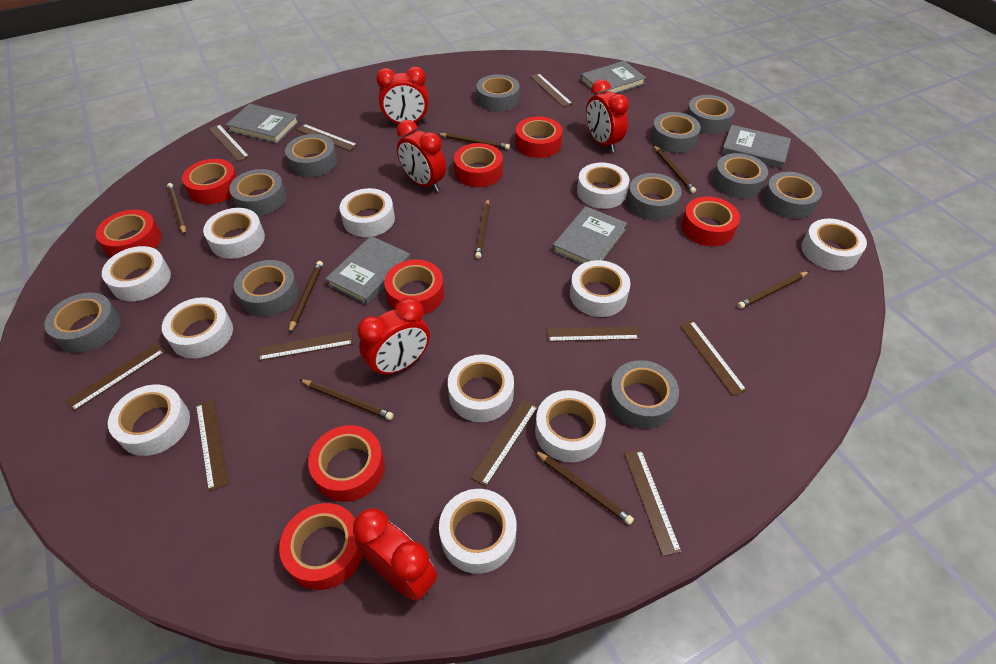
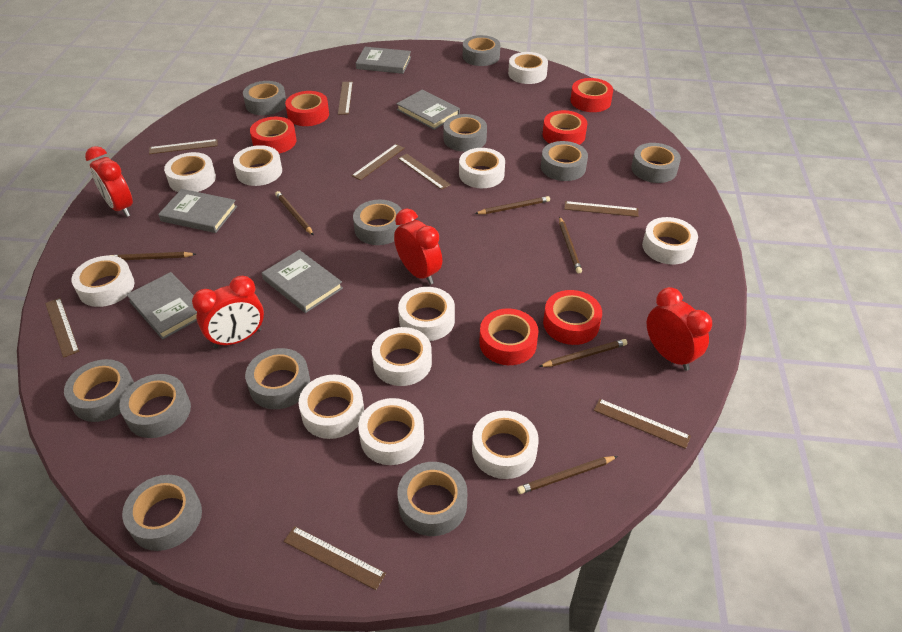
brown pencil: [167,183,186,235] [289,261,323,333] [299,379,393,420] [438,133,510,150] [475,199,490,259] [534,450,634,525] [653,145,696,193] [737,271,809,309] = 8 -> [109,252,196,260] [275,191,314,235] [475,196,550,214] [517,456,618,494] [539,339,627,367] [559,216,582,274] = 6
brown ruler: [65,343,165,412] [196,399,228,491] [209,124,249,161] [258,331,353,361] [297,124,358,151] [470,399,538,487] [530,74,573,107] [547,326,640,342] [624,450,682,556] [679,321,747,396] = 10 -> [45,298,79,358] [149,139,218,154] [283,526,386,590] [338,82,353,115] [352,144,405,180] [398,154,451,190] [564,201,638,217] [594,399,691,449] = 8
red clock: [353,508,437,601] [357,298,430,378] [376,66,429,125] [397,120,446,192] [586,79,629,153] = 5 -> [85,146,133,217] [192,276,264,348] [394,208,442,285] [647,287,712,371] = 4
red tape: [96,210,162,257] [182,159,237,204] [279,503,363,590] [308,425,385,502] [384,259,444,315] [454,143,503,187] [516,117,563,158] [681,197,740,246] = 8 -> [250,117,297,154] [285,91,329,126] [479,308,539,365] [543,110,587,145] [543,290,602,345] [571,78,613,112] = 6

